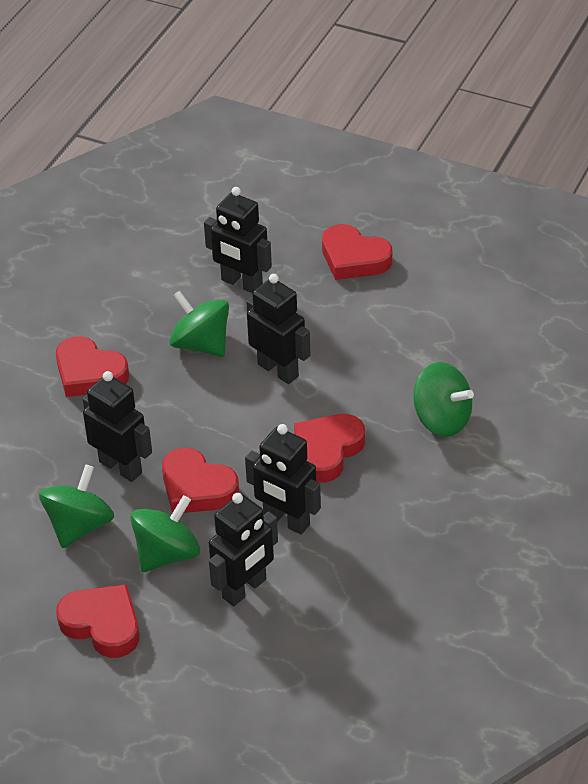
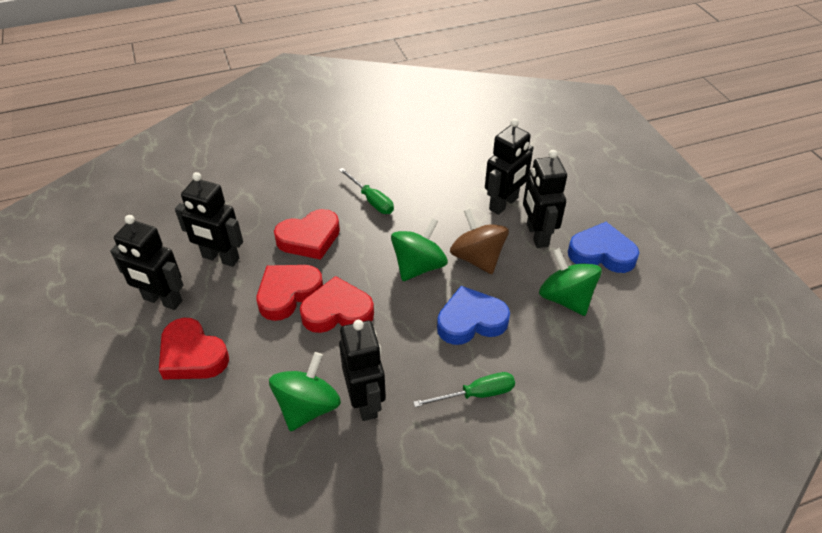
blue heart: none = 0 -> [437,286,510,345] [568,222,639,273] = 2
brown spinning top: none = 0 -> [450,209,509,274] = 1
green screwdriver: none = 0 -> [339,168,394,214] [413,372,515,407] = 2
green spinning top: [39,464,114,548] [130,495,200,572] [169,290,229,357] [414,362,474,437] = 4 -> [269,352,341,431] [391,218,448,281] [539,248,602,316] = 3
red heart: [56,336,129,397] [56,584,139,658] [162,448,239,513] [294,414,365,483] [322,224,392,280] = 5 -> [159,318,229,380] [257,265,323,321] [274,209,340,260] [300,276,374,333] = 4

